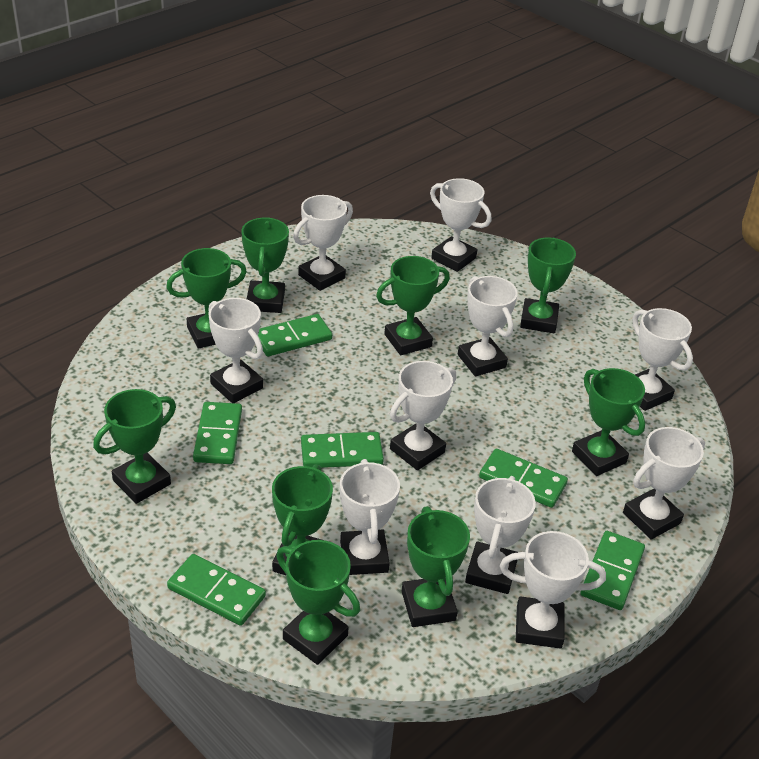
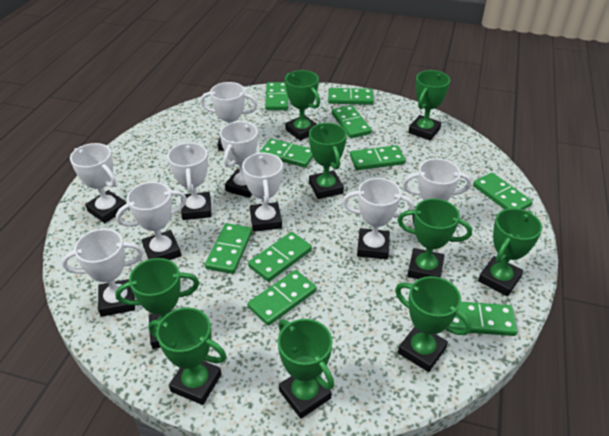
green domino: [167,554,266,626] [193,402,242,464] [258,314,332,356] [301,432,384,468] [479,449,568,508] [580,531,645,610] = 6 -> [205,223,252,274] [248,232,312,282] [248,270,317,326] [260,139,313,168] [265,82,288,110] [328,88,374,105] [332,105,372,138] [350,145,406,170] [449,302,518,336] [473,173,533,210] = 10
white trophy: [208,298,263,403] [293,195,353,291] [340,459,400,575] [390,361,456,470] [430,178,491,272] [458,276,518,377] [465,476,536,594] [500,531,606,649] [623,427,705,539] [632,308,693,411] = 10 -> [62,229,143,317] [70,143,128,223] [116,182,187,260] [167,142,211,220] [200,82,257,151] [220,121,258,198] [242,152,283,232] [342,178,414,259] [403,158,472,223] = 9

